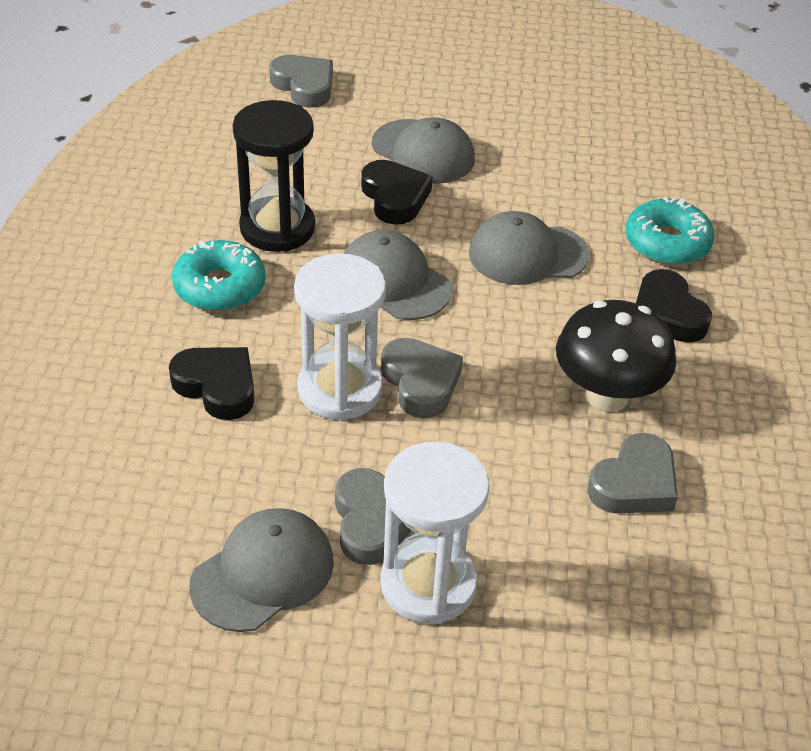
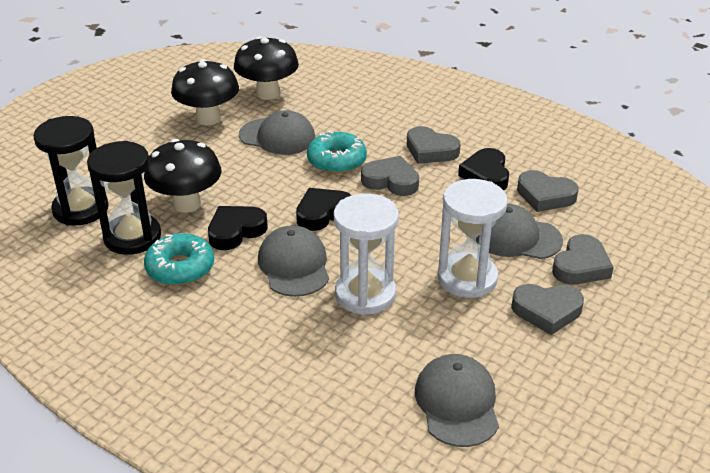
black hourglass: [233,100,315,252] = 1 -> [33,116,109,226] [87,141,161,255] = 2
black mushroom: [556,300,676,412] = 1 -> [144,139,222,213] [171,59,239,125] [234,36,299,100] = 3
grey heart: [269,55,333,108] [335,468,411,565] [381,338,463,418] [587,433,678,514] = 4 -> [361,156,419,196] [407,126,461,164] [511,284,584,335] [517,170,579,212] [552,234,614,285] = 5

